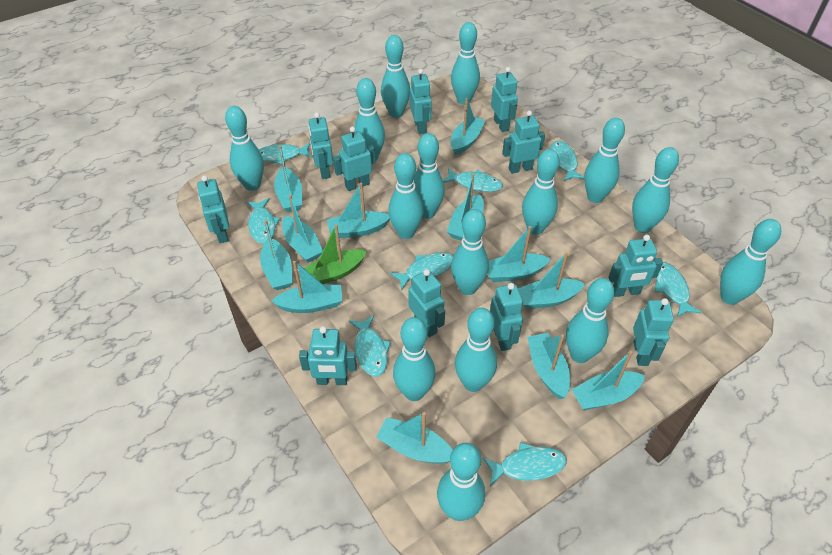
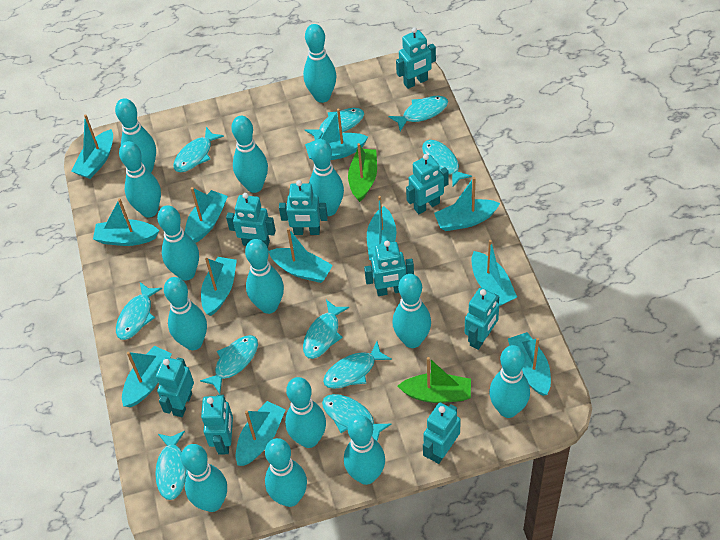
green boat: [304,224,367,284] = 1 -> [348,143,377,202] [398,357,471,403] = 2
turquoise bowling pin: [225,106,264,191] [354,78,385,161] [381,35,410,118] [388,153,423,239] [393,317,436,401] [414,133,445,219] [437,443,485,521] [451,22,480,104] [451,209,489,295] [455,308,497,392] [522,149,560,235] [566,278,615,363] [584,118,625,203] [632,147,679,233] [720,219,781,305] = 15 -> [115,98,156,173] [119,141,161,218] [157,205,199,281] [164,277,207,350] [181,444,227,512] [231,116,268,193] [245,239,284,314] [265,438,307,507] [285,377,326,448] [303,24,337,103] [309,139,344,216] [344,415,385,485] [392,274,431,348] [489,345,530,418] = 14
turquoise fish: [247,198,280,244] [259,143,312,164] [349,315,391,376] [390,252,453,290] [443,168,503,192] [483,442,567,486] [550,141,584,181] [655,262,702,317] = 8 -> [116,282,162,340] [155,431,188,500] [173,127,224,172] [200,335,258,394] [303,300,349,359] [305,108,364,140] [322,394,392,441] [323,342,392,389] [389,96,448,131] [422,140,472,187] = 10
turquoise robot: [197,175,229,243] [299,326,357,385] [308,112,333,179] [333,127,376,191] [408,269,445,337] [410,69,432,134] [490,283,523,351] [491,67,518,132] [502,110,545,174] [608,235,663,297] [633,298,674,366] = 11 -> [156,357,194,417] [201,395,233,455] [226,193,276,248] [279,180,328,235] [364,240,414,296] [396,27,436,89] [406,154,449,214] [423,403,461,464] [465,288,499,350] = 9

